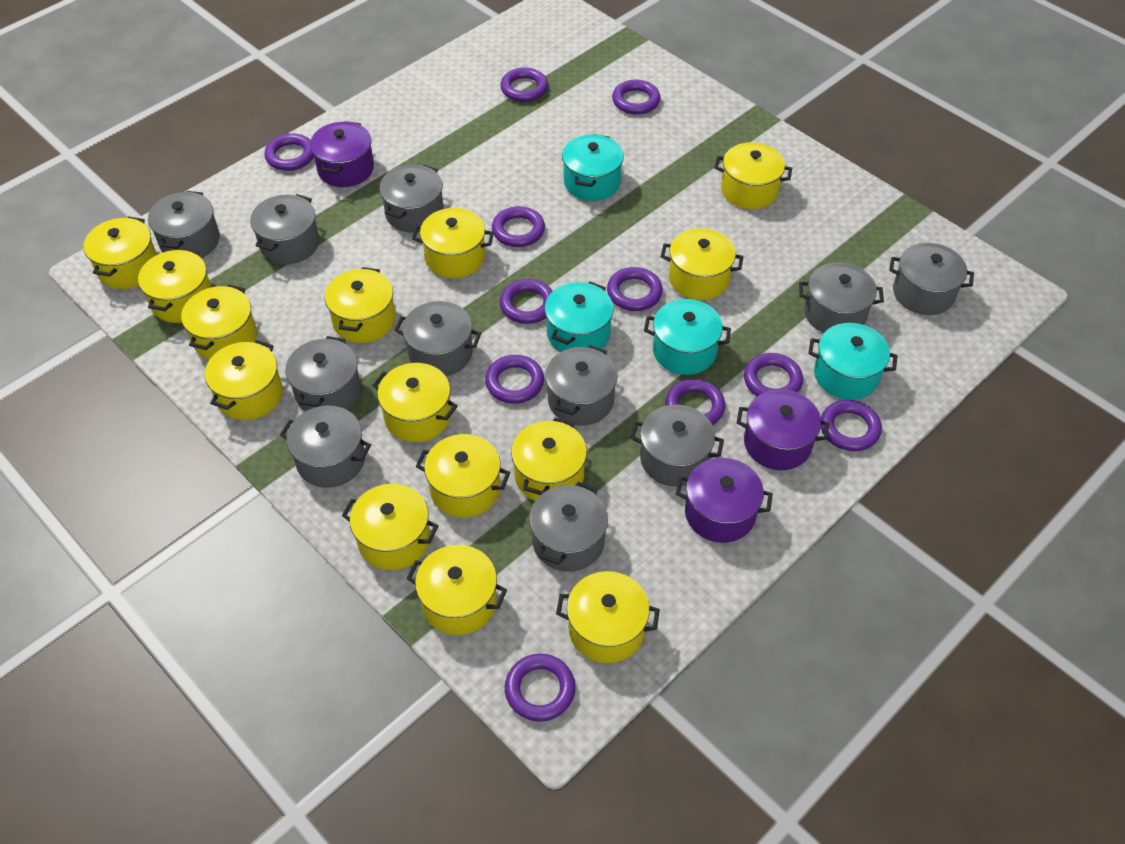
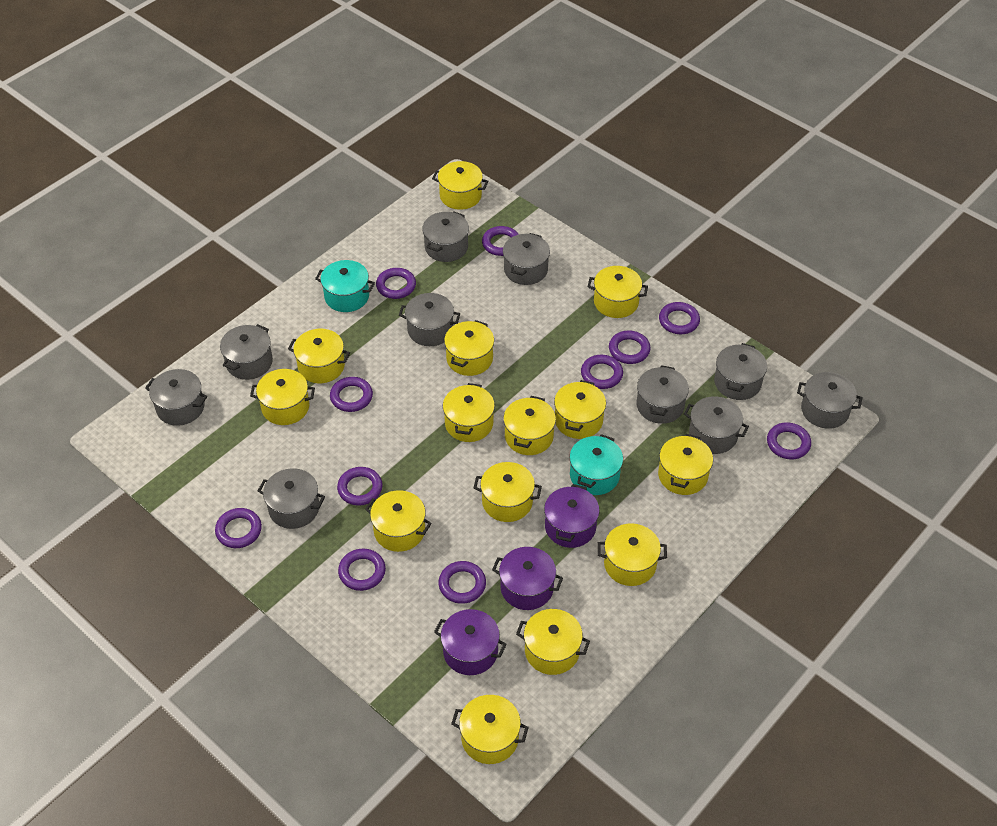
grey pot: [148,191,220,258] [250,194,319,264] [280,406,371,488] [285,336,361,411] [379,164,444,233] [394,301,481,376] [529,482,608,572] [545,345,618,426] [630,405,724,487] [799,263,884,333] [889,243,974,315] = 11 -> [145,369,207,426] [220,324,273,380] [258,468,325,529] [399,293,460,346] [422,212,469,262] [503,233,550,285] [636,365,689,424] [684,396,749,454] [714,343,767,400] [797,372,863,429] = 10
turquoise pot: [545,281,613,352] [562,134,624,201] [644,299,731,375] [808,323,898,400] = 4 -> [315,260,375,312] [569,434,623,495] = 2

